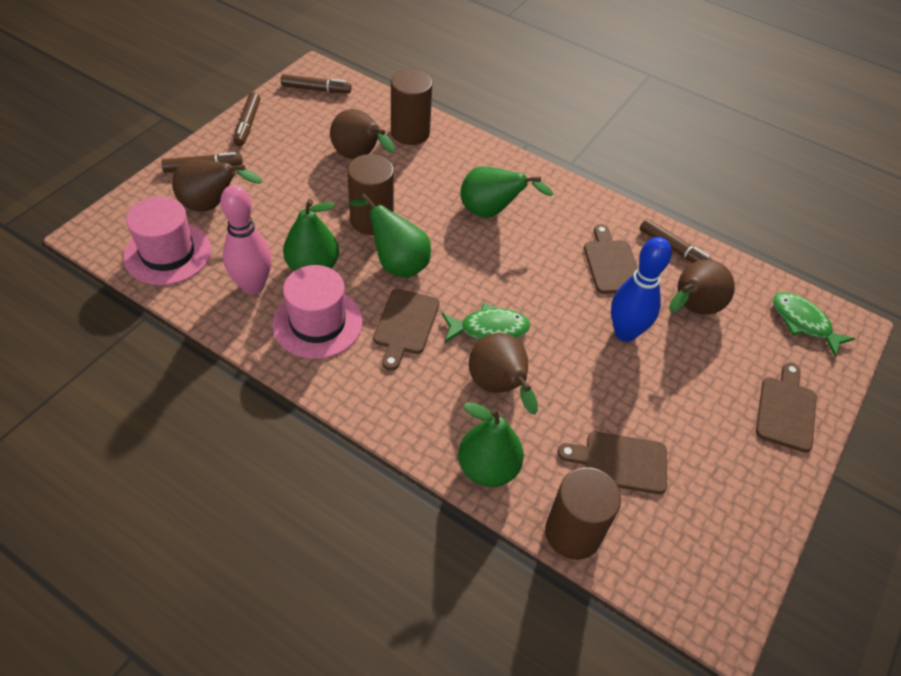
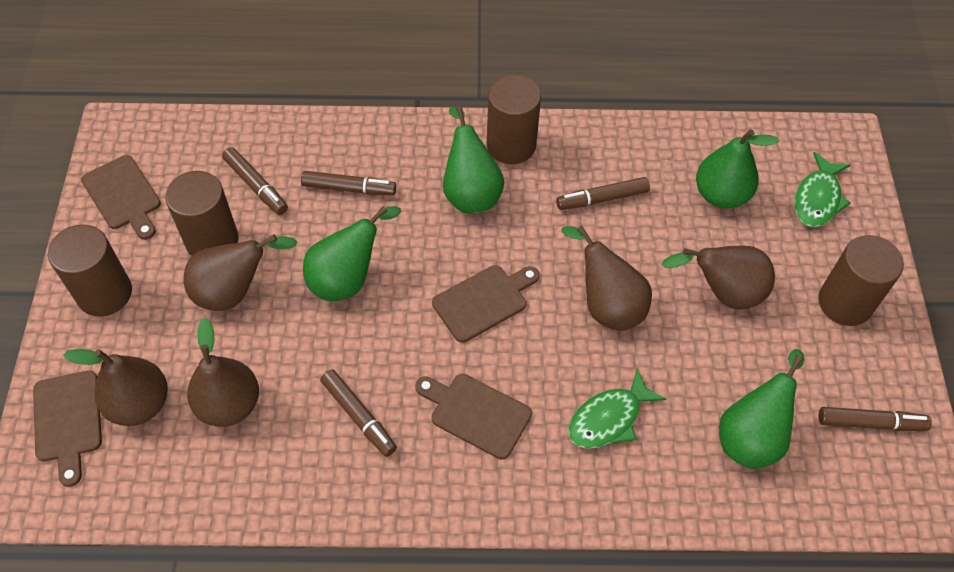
blue bowling pin: [611,237,672,342] = 1 -> none = 0
brown cylinder: [347,154,394,235] [391,69,432,145] [545,467,621,560] = 3 -> [48,224,132,317] [165,171,238,256] [487,75,541,164] [818,235,904,326] = 4
brown marker: [161,152,243,172] [233,92,260,146] [281,74,351,93] [640,219,713,263] = 4 -> [222,147,288,215] [301,171,396,195] [320,369,397,457] [556,177,650,210] [819,407,932,431] = 5
brown pear: [172,159,262,212] [330,109,395,159] [469,333,538,415] [669,260,735,315] = 4 -> [64,349,168,426] [184,234,298,311] [187,318,259,427] [561,226,652,331] [661,245,775,309] = 5
pink bowling pin: [220,185,272,295] = 1 -> none = 0
pink hat: [123,196,211,285] [272,265,363,359] = 2 -> none = 0

